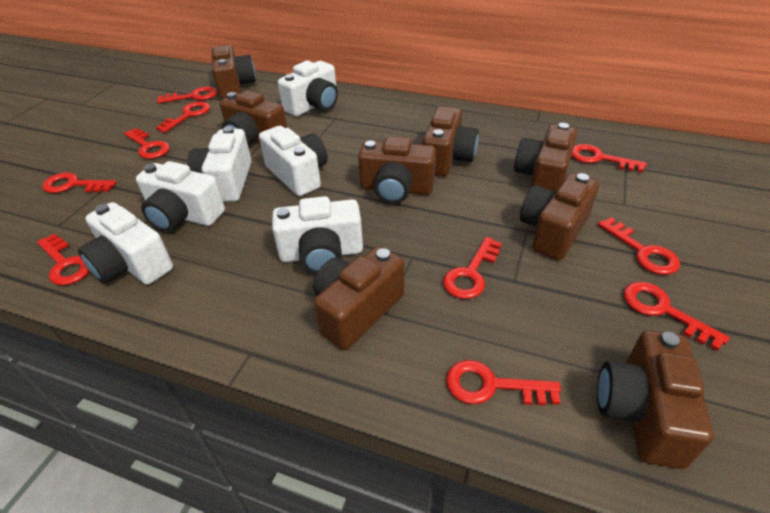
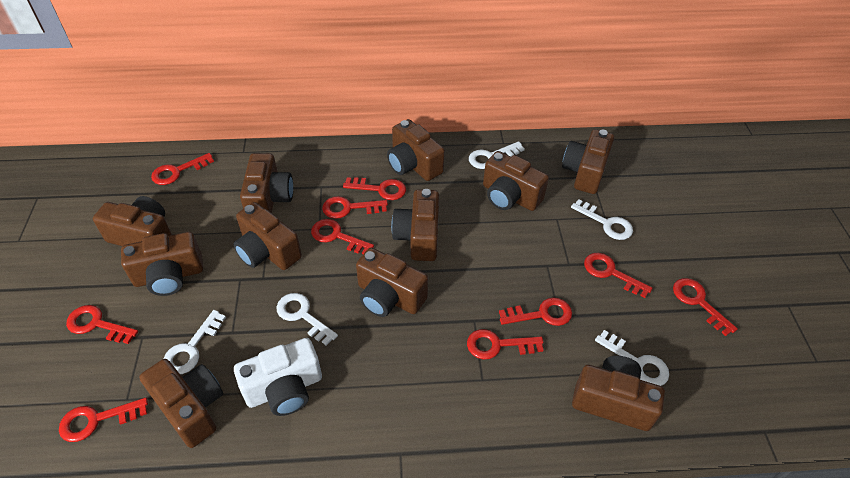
brown camera: [211,45,256,99] [220,91,287,145] [313,246,404,350] [358,136,436,204] [422,106,479,176] [514,123,577,192] [520,173,599,260] [597,330,714,469] = 8 -> [93,196,172,246] [121,232,203,296] [139,359,223,448] [233,202,302,270] [240,153,293,213] [356,248,428,317] [387,119,445,181] [391,189,439,261] [483,151,549,211] [562,129,614,194] [572,356,665,431] = 11
white camera: [78,202,173,285] [136,161,225,232] [188,126,252,202] [259,126,328,196] [272,196,363,274] [278,61,338,116] = 6 -> [234,338,322,416] = 1
white key: none = 0 -> [164,310,226,374] [276,293,338,345] [469,141,525,169] [571,199,633,240] [595,330,669,386] = 5

